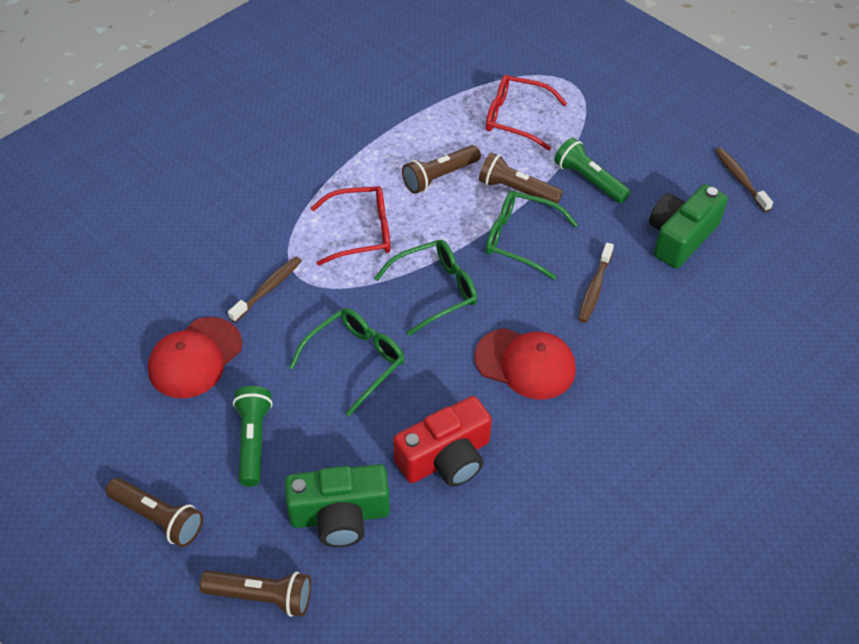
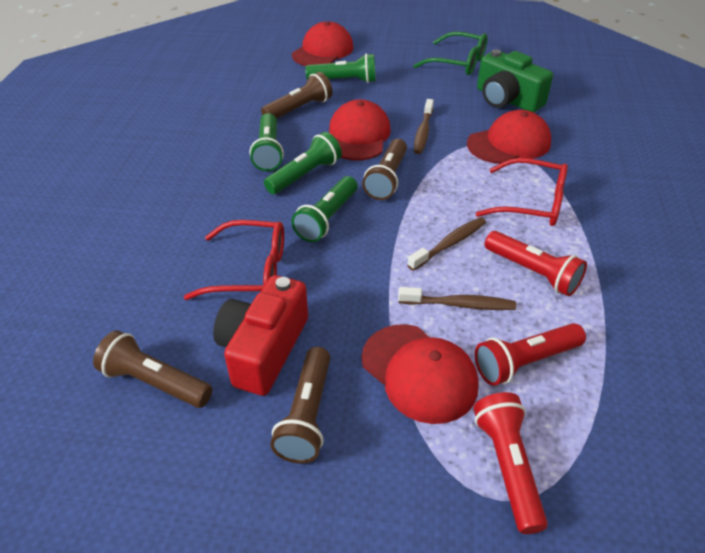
green camera: [285,464,390,547] [649,184,728,268] = 2 -> [477,49,553,112] = 1
green flashlight: [233,386,273,486] [554,138,630,203] = 2 -> [250,113,284,171] [264,132,342,194] [291,176,358,242] [305,53,376,83] = 4
green glasses: [289,308,405,416] [374,240,477,336] [486,191,578,280] = 3 -> [413,32,488,75] = 1
red cap: [148,317,242,398] [474,328,576,399] = 2 -> [292,21,354,66] [329,99,391,161] [361,324,478,424] [467,110,551,164] = 4
red flashlight: none = 0 -> [473,392,548,534] [475,323,586,386] [485,231,587,296] = 3

